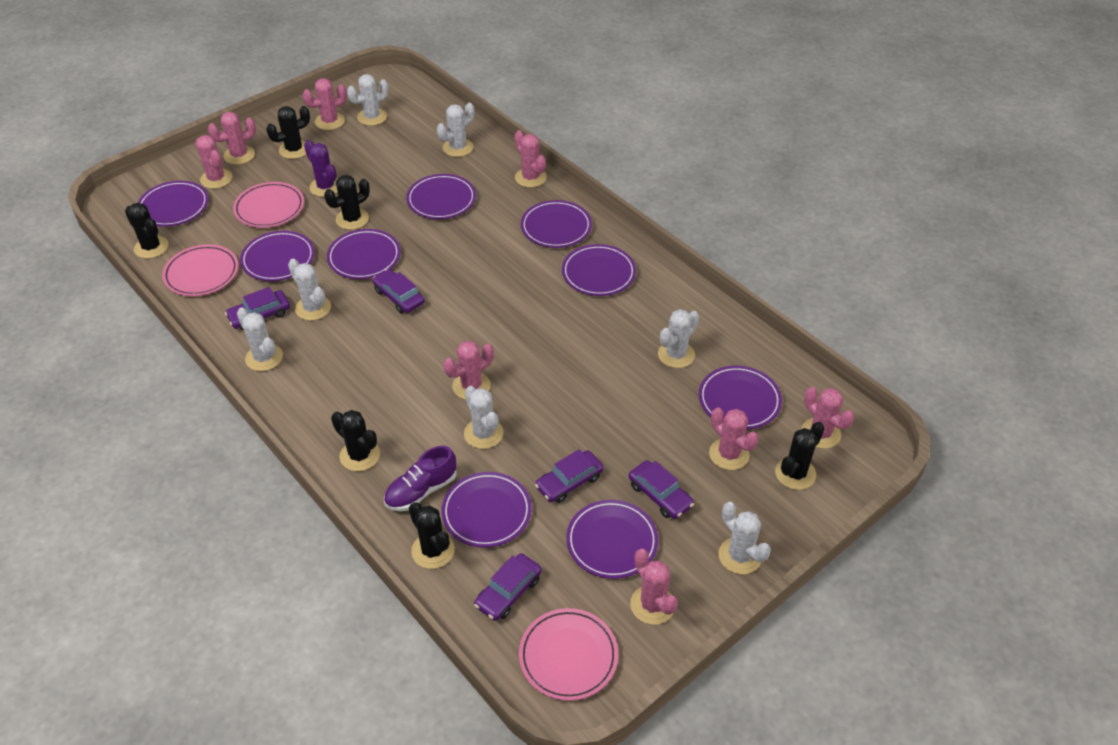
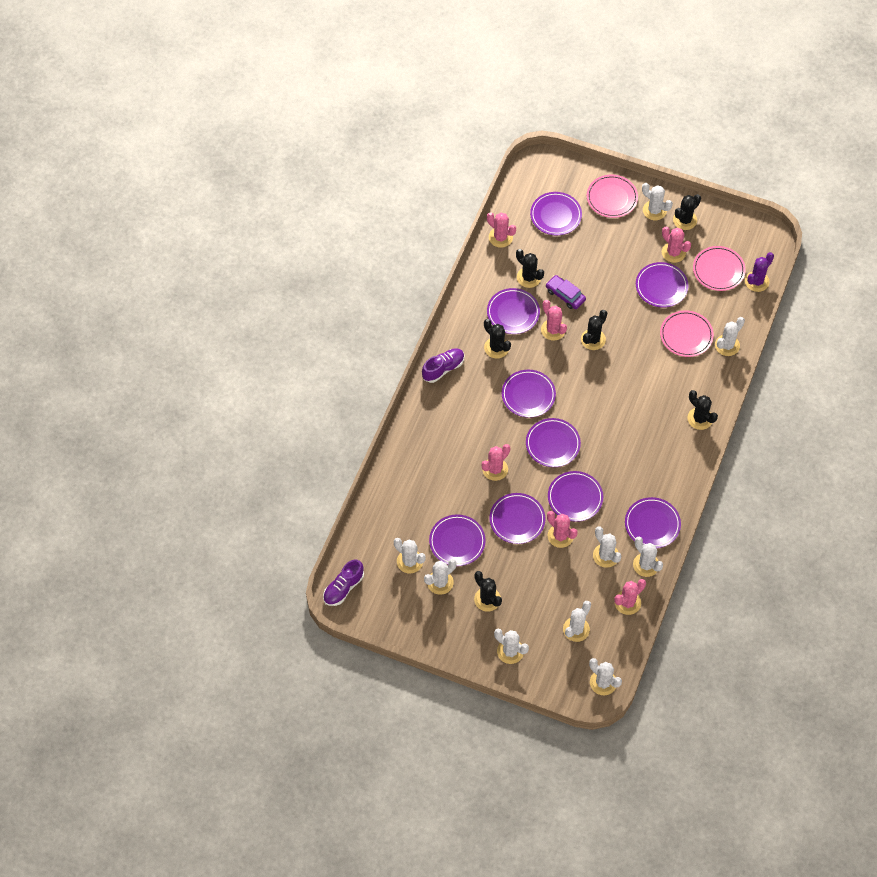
pink cactus: [195,135,233,189] [208,112,256,165] [303,78,347,130] [444,341,494,400] [514,130,547,188] [630,549,678,625] [709,408,759,470] [801,387,854,449] = 8 -> [481,444,510,481] [487,212,516,248] [541,300,567,341] [547,511,578,548] [614,579,646,615] [662,227,691,263] = 6
purple car: [225,287,290,331] [372,269,425,313] [474,553,542,621] [535,449,604,503] [629,460,694,519] = 5 -> [546,275,586,309] = 1
purple shoe: [384,446,457,511] = 1 -> [323,560,364,606] [422,348,465,383] = 2
white cactus: [237,307,283,371] [288,259,331,321] [347,74,389,126] [437,103,474,157] [464,386,504,449] [658,309,699,368] [718,502,771,574] = 7 -> [394,538,426,573] [424,559,457,595] [494,629,529,664] [563,601,591,642] [589,658,622,695] [593,527,622,568] [633,537,663,577] [642,183,673,220] [715,317,745,356] = 9

